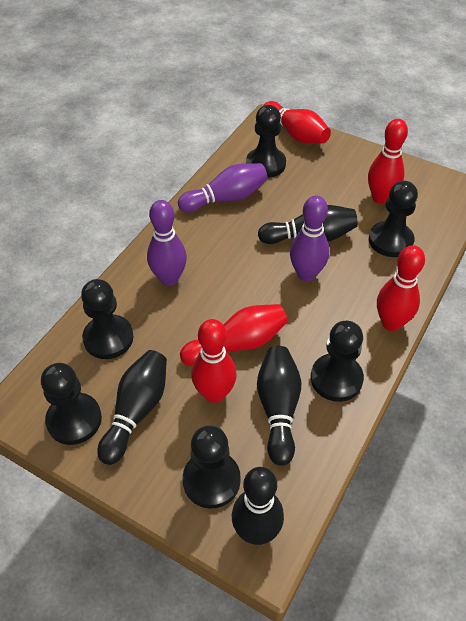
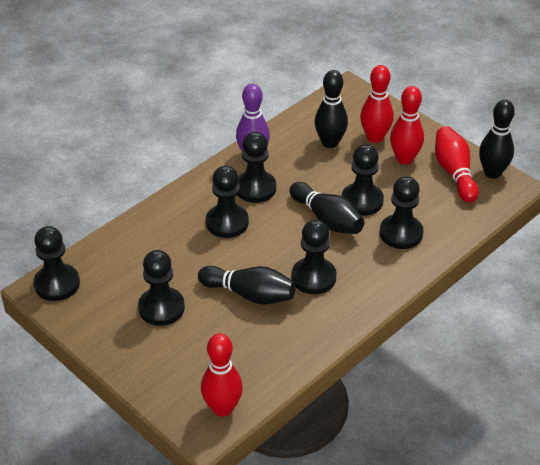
black pawn: [41,363,102,445] [81,279,133,359] [183,425,241,509] [246,105,286,178] [311,321,364,402] [369,181,418,257] = 6 -> [33,226,80,301] [138,250,185,326] [206,166,249,238] [237,132,276,203] [291,220,337,294] [342,144,384,216] [380,176,423,249] = 7
purple bowling pin: [147,200,187,286] [178,163,268,212] [290,196,329,281] = 3 -> [236,84,270,151] = 1
red bowling pin: [180,304,288,366] [191,319,237,403] [263,101,331,144] [368,119,408,204] [377,245,425,331] = 5 -> [201,333,243,417] [360,65,394,143] [390,86,424,165] [435,126,479,203] = 4

